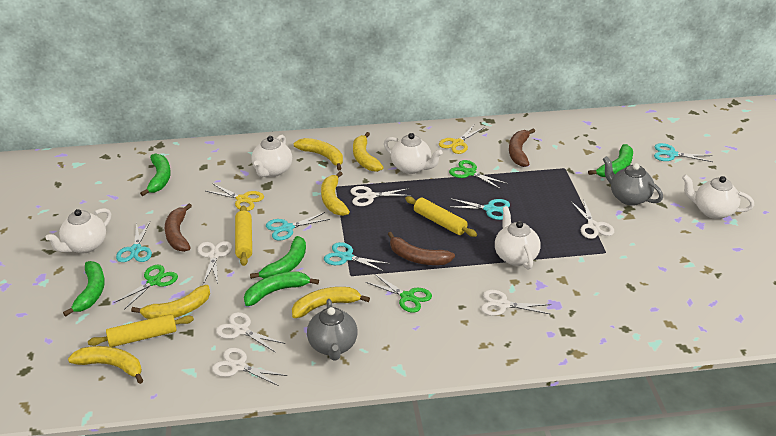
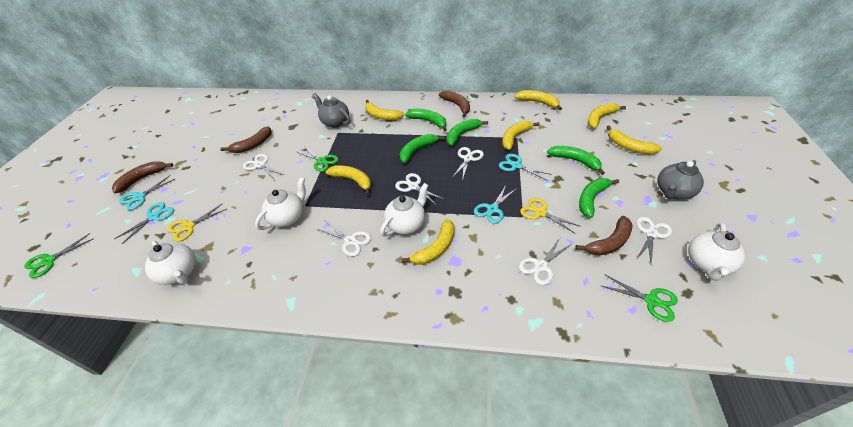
brown banana: [165,204,192,252] [388,232,455,265] [509,128,535,167] = 3 -> [112,161,173,194] [221,126,272,153] [439,90,470,117] [575,216,633,256] = 4
turquoise scissors: [116,222,152,262] [266,212,330,241] [324,242,391,272] [450,198,510,220] [654,143,713,162] = 5 -> [114,202,174,244] [119,175,175,210] [474,185,517,224] [499,154,552,180] = 4
white teapot: [45,208,111,253] [251,135,292,177] [384,133,443,174] [495,206,541,270] [682,174,754,219] = 5 -> [145,241,196,285] [255,177,306,230] [380,183,428,237] [688,223,745,281] = 4
yellow banana: [68,346,144,384] [131,285,210,319] [292,287,370,318] [294,138,343,170] [321,171,350,216] [353,132,384,172] = 6 -> [325,165,371,195] [365,100,404,120] [402,219,454,264] [502,121,539,150] [514,90,562,110] [588,103,626,128] [607,125,662,154] = 7
yellow rolling pin: [88,314,194,347] [235,205,252,266] [405,196,477,237] = 3 -> none = 0

